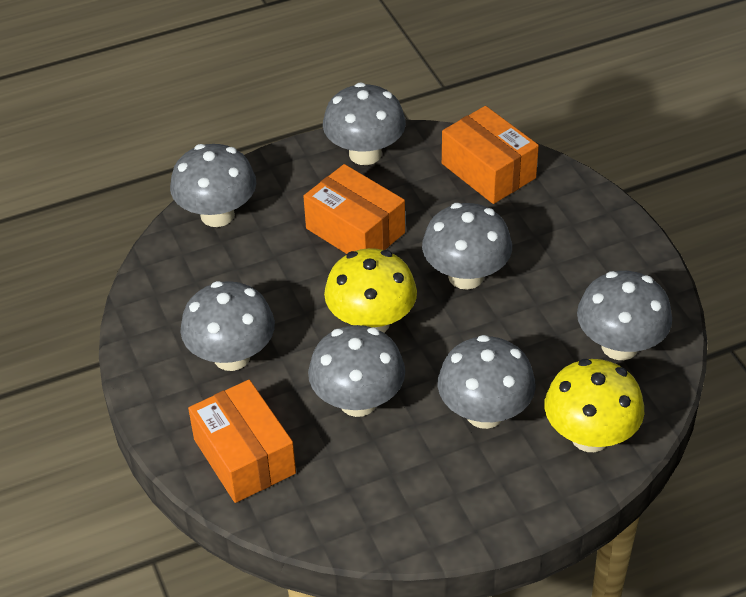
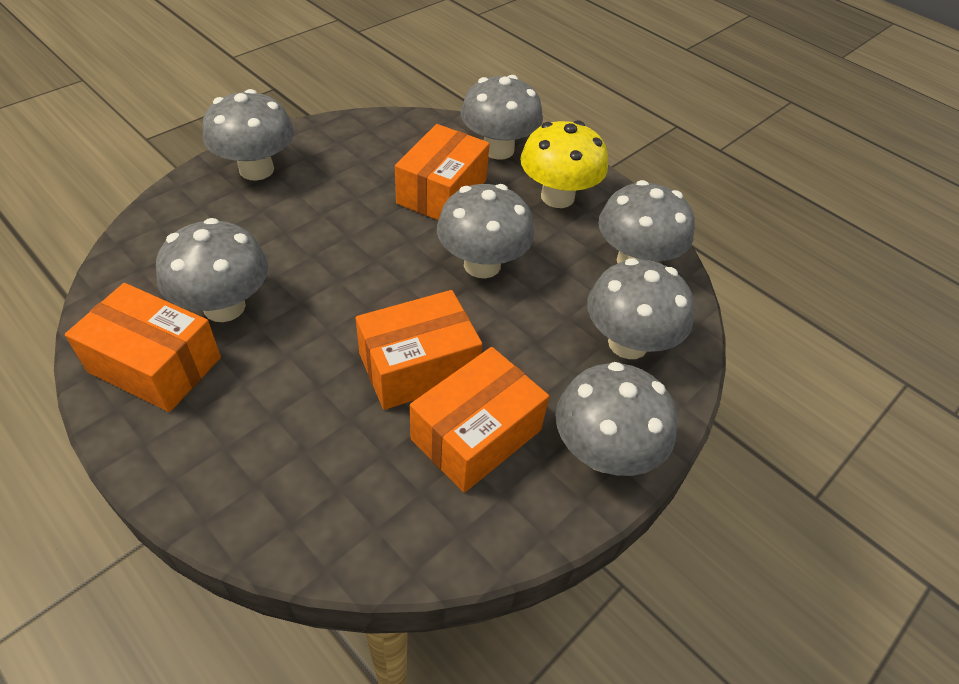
orange box: [188,380,296,503] [303,164,405,254] [442,106,539,204] = 3 -> [65,283,221,412] [356,290,482,410] [395,124,489,220] [410,347,549,493] = 4
yellow mushroom: [324,248,417,333] [544,359,644,452] = 2 -> [520,120,608,208] = 1

